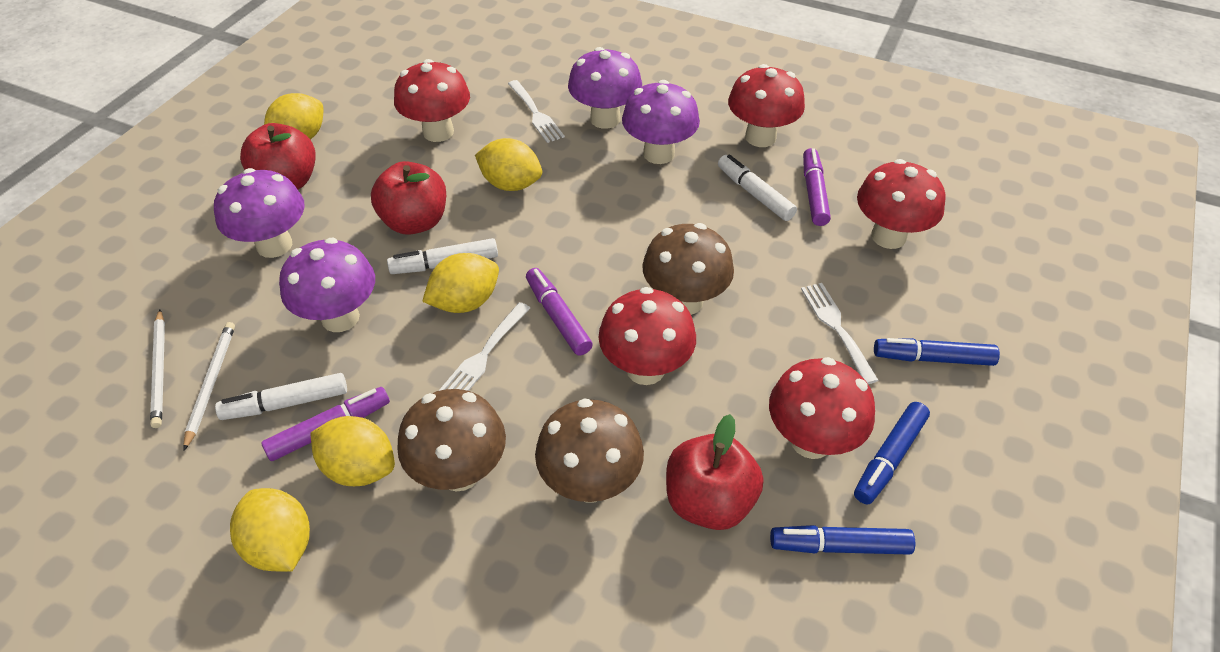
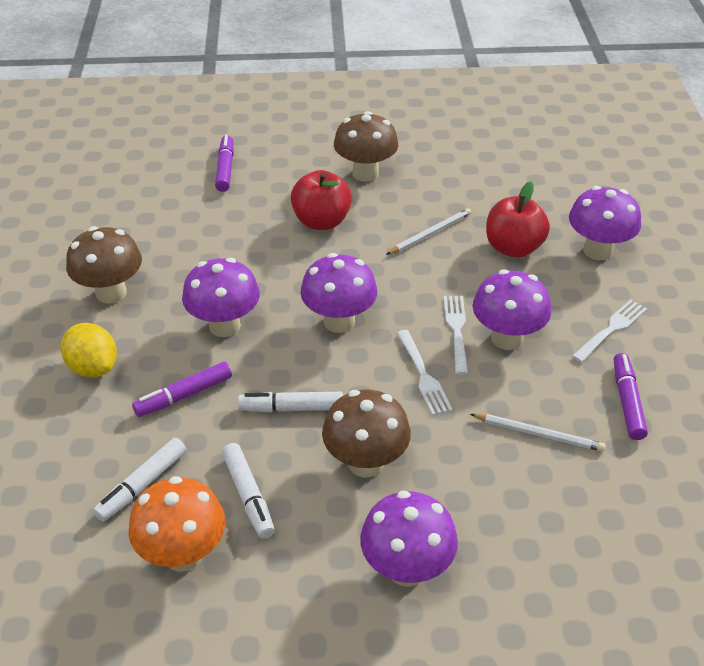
blue marker: [770,525,915,555] [854,402,930,505] [874,338,1000,366] = 3 -> none = 0
orange mushroom: none = 0 -> [129,476,225,572] = 1
purple mushroom: [214,168,305,258] [279,238,375,332] [568,47,642,129] [622,80,700,164] = 4 -> [182,258,260,337] [301,253,377,333] [360,490,458,587] [473,269,551,350] [569,186,641,260] = 5
red apple: [240,123,316,189] [371,161,446,235] [666,414,764,530] = 3 -> [291,170,352,230] [486,182,550,258] = 2
red mushroom: [394,59,470,142] [598,287,696,385] [728,64,805,147] [769,357,875,459] [857,159,946,249] = 5 -> none = 0
yellow lemon: [230,488,310,572] [264,93,323,139] [311,416,395,486] [422,253,499,313] [475,138,542,191] = 5 -> [61,323,117,377] = 1

